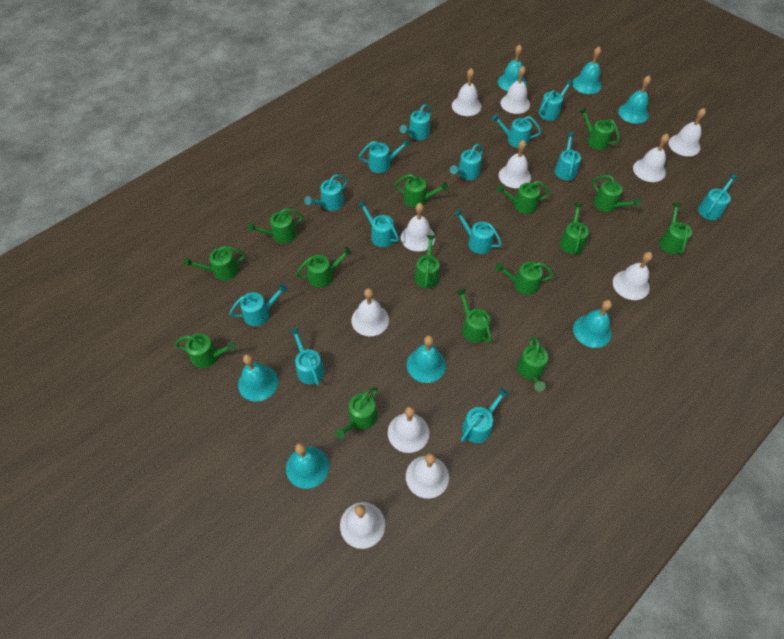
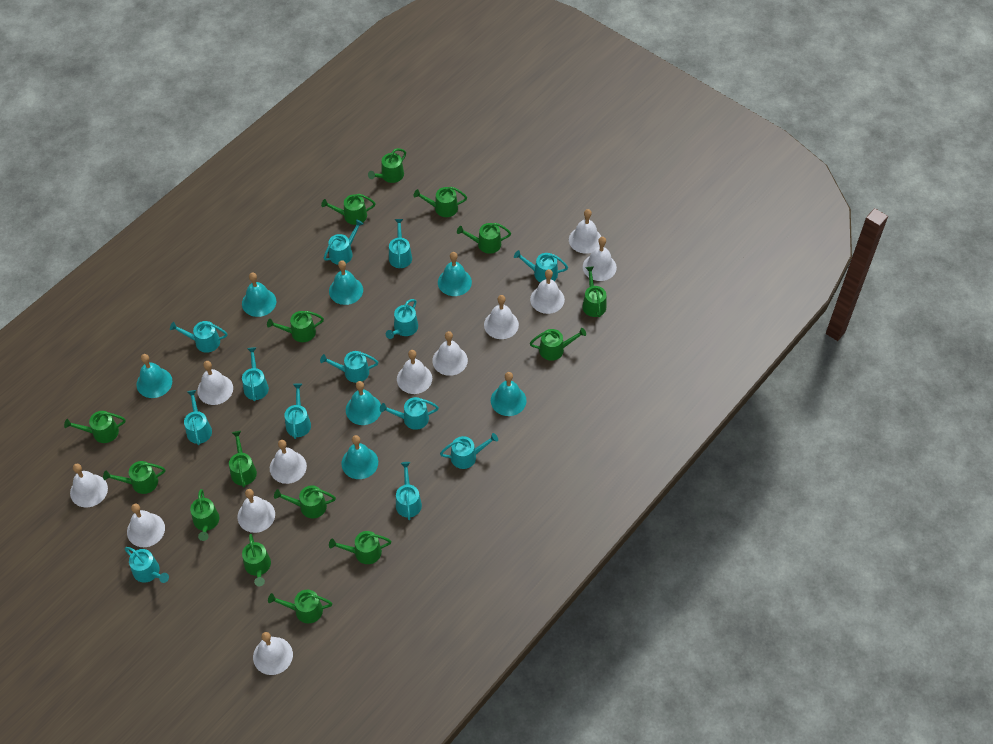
white bell: [340,502,385,549] [351,288,389,336] [388,406,429,453] [401,203,435,251] [406,453,449,499] [452,68,481,116] [499,140,531,188] [500,66,530,114] [613,252,653,300] [633,134,669,182] [669,108,706,156] = 11 -> [70,464,108,508] [127,504,165,547] [197,361,233,405] [238,489,275,533] [253,632,293,675] [270,440,307,484] [397,350,432,394] [432,331,468,376] [484,295,519,339] [530,269,565,314] [569,209,601,254] [583,237,617,281] = 12

